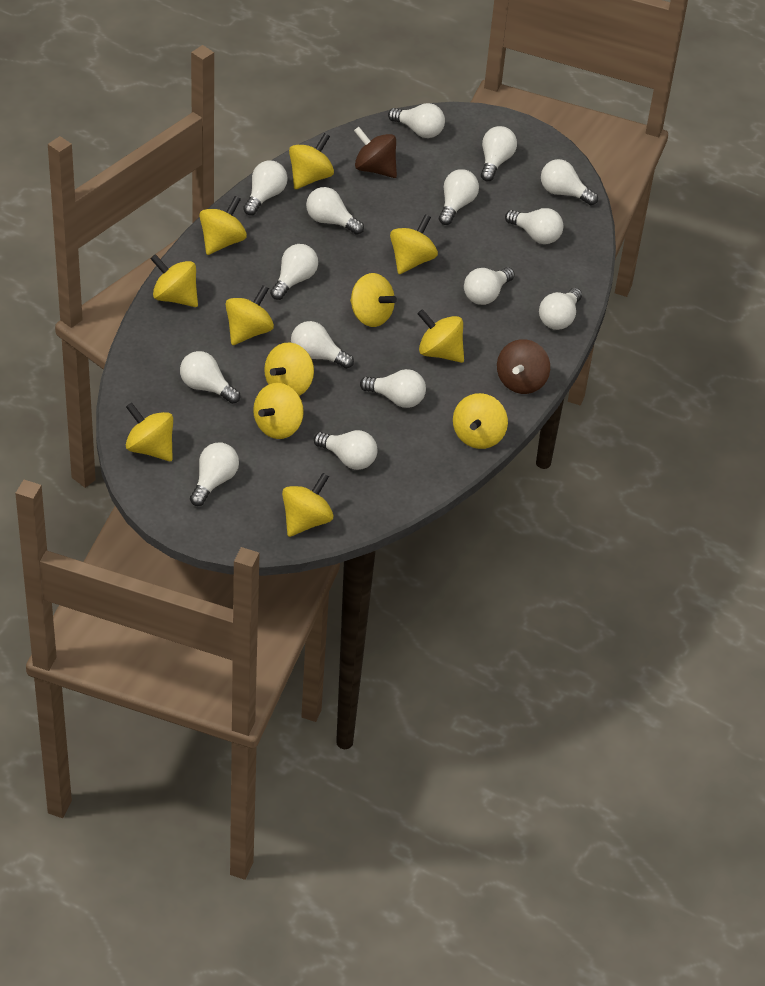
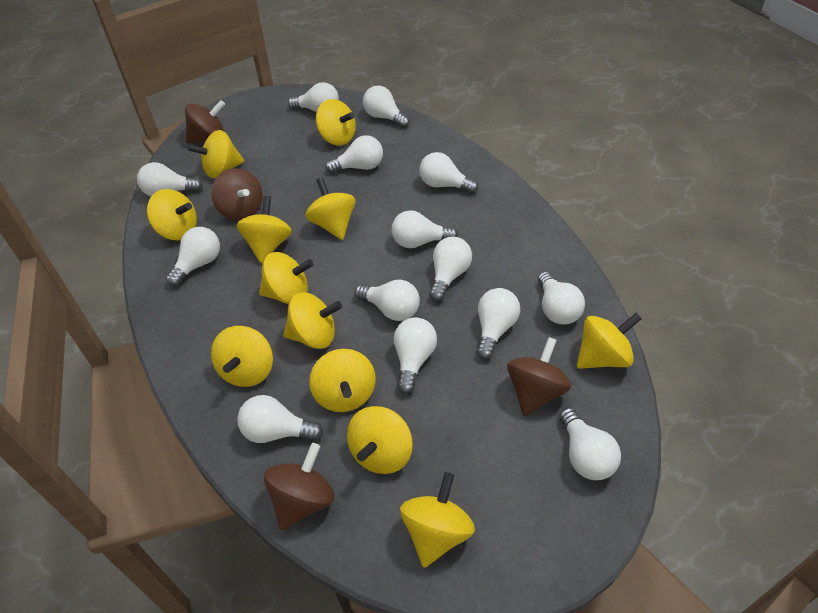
brown spinning top: [354,127,397,178] [497,339,550,394] = 2 -> [185,100,225,143] [211,168,263,220] [264,443,334,531] [507,337,571,416] = 4
white light bulb: [180,351,240,404] [190,442,239,506] [243,160,288,215] [270,244,318,300] [291,321,354,369] [306,187,364,235] [314,430,378,470] [360,369,426,408] [388,103,445,138] [439,169,479,225] [464,267,515,305] [481,126,517,181] [505,208,563,244] [539,288,582,330] [541,159,598,205] = 15 -> [137,162,203,196] [166,227,220,287] [237,395,323,443] [288,82,339,112] [325,135,383,173] [355,280,420,321] [363,86,409,128] [392,210,458,248] [394,317,437,394] [419,152,478,193] [429,237,472,301] [476,288,520,359] [538,271,585,324] [559,408,621,480] = 14

